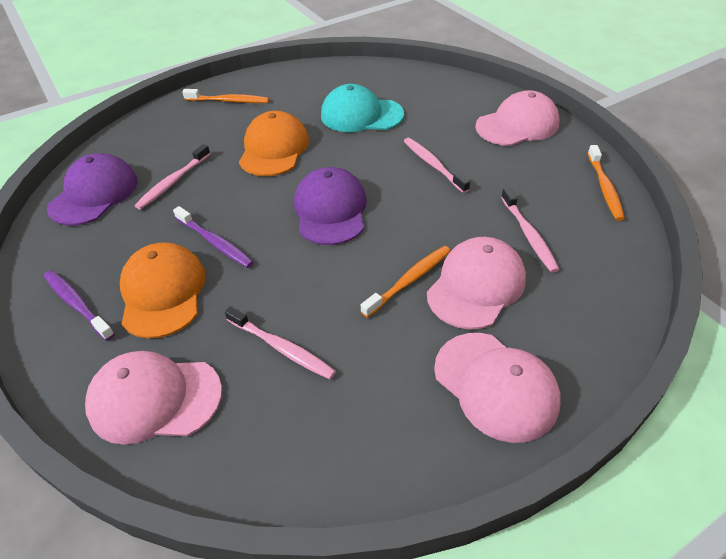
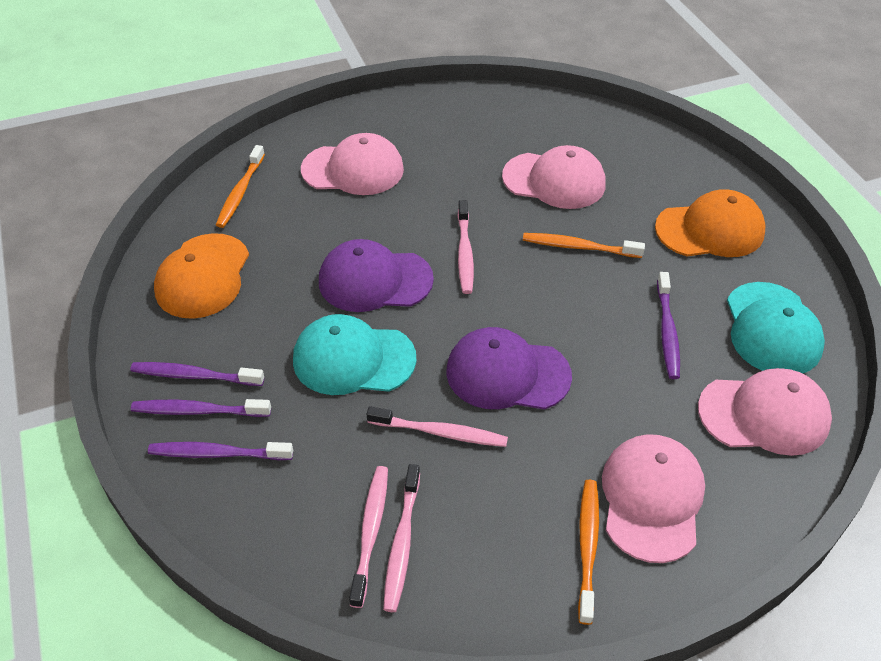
purple toothbrush: [44,270,115,341] [173,206,254,268] = 2 -> [130,362,264,386] [131,399,271,417] [148,442,293,460] [657,272,680,379] = 4
turquoise cap: [321,84,404,132] = 1 -> [293,314,416,395] [727,282,825,374] = 2

